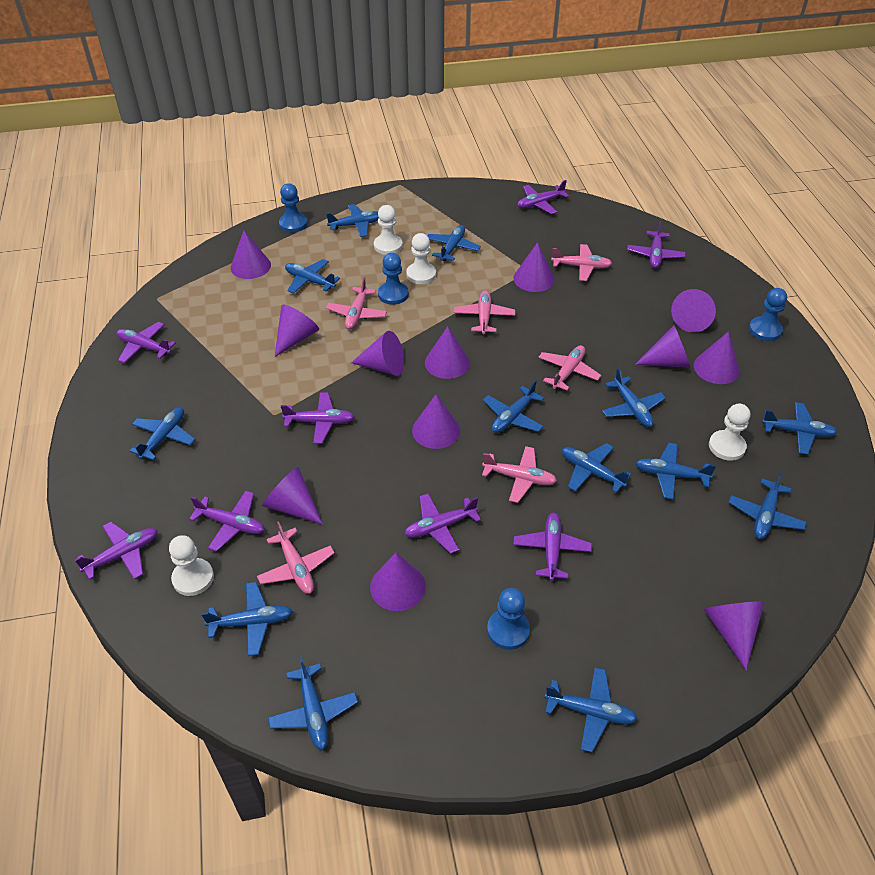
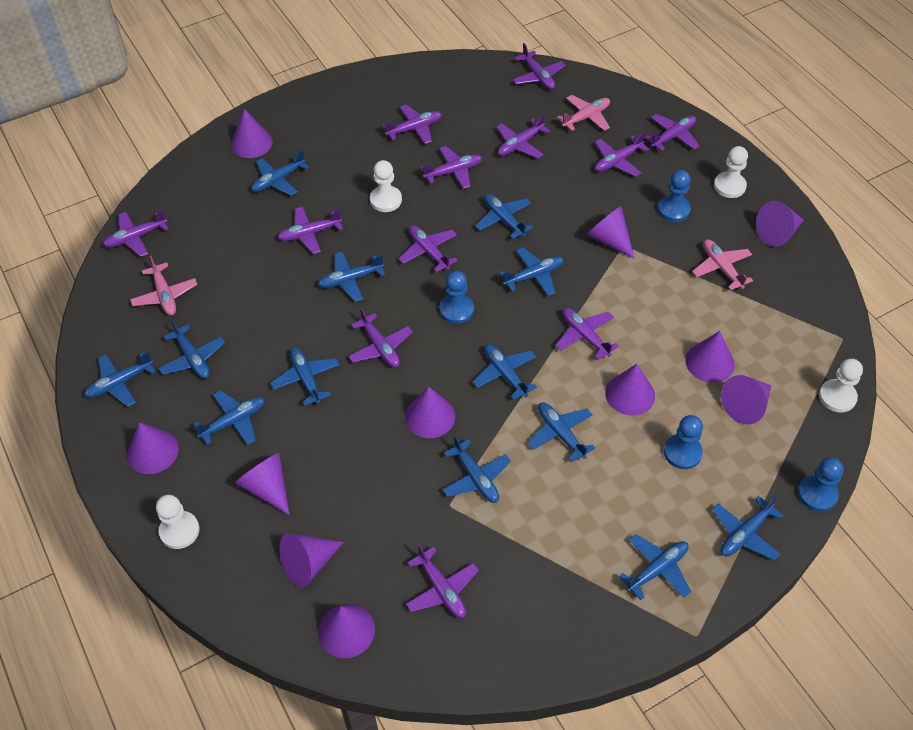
pink plane: [257,521,334,594] [326,277,387,329] [454,290,515,335] [482,446,557,503] [538,345,601,390] [551,244,612,281] = 6 -> [130,256,197,316] [557,95,610,131] [692,239,753,290] = 3
purple cone: [231,230,271,279] [262,467,323,525] [275,305,319,357] [351,331,404,376] [370,553,426,611] [412,394,460,449] [425,326,470,379] [513,242,554,292] [635,325,690,368] [671,289,716,332] [694,331,740,384] [704,601,764,671] = 12 -> [127,422,179,474] [231,109,273,158] [235,453,290,515] [279,533,344,587] [318,604,375,658] [405,386,455,438] [586,206,635,259] [605,364,655,416] [685,331,735,383] [721,375,771,424] [756,201,804,247] = 11
purple plane: [75,521,158,580] [116,322,176,363] [189,491,264,552] [281,393,354,444] [405,494,481,554] [513,513,592,581] [517,180,569,214] [627,221,686,268] = 8 -> [103,210,169,257] [277,207,343,254] [348,308,413,368] [383,105,442,144] [399,225,458,273] [406,545,479,618] [421,146,482,189] [496,114,550,158] [512,43,565,90] [556,308,619,360] [595,132,650,177] [645,114,700,151] = 12

